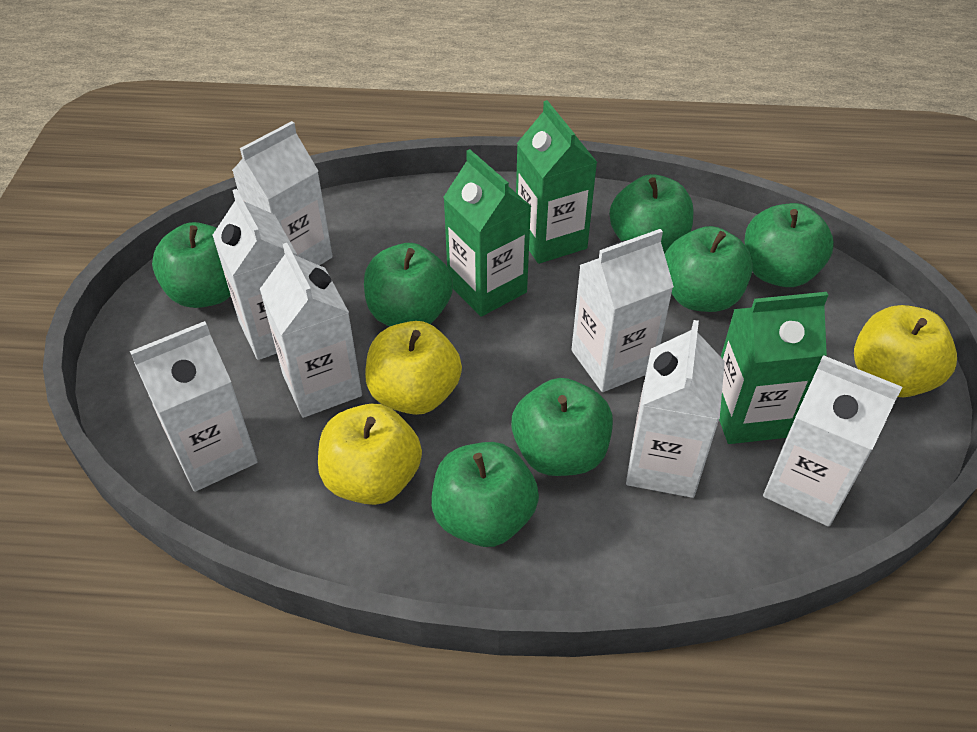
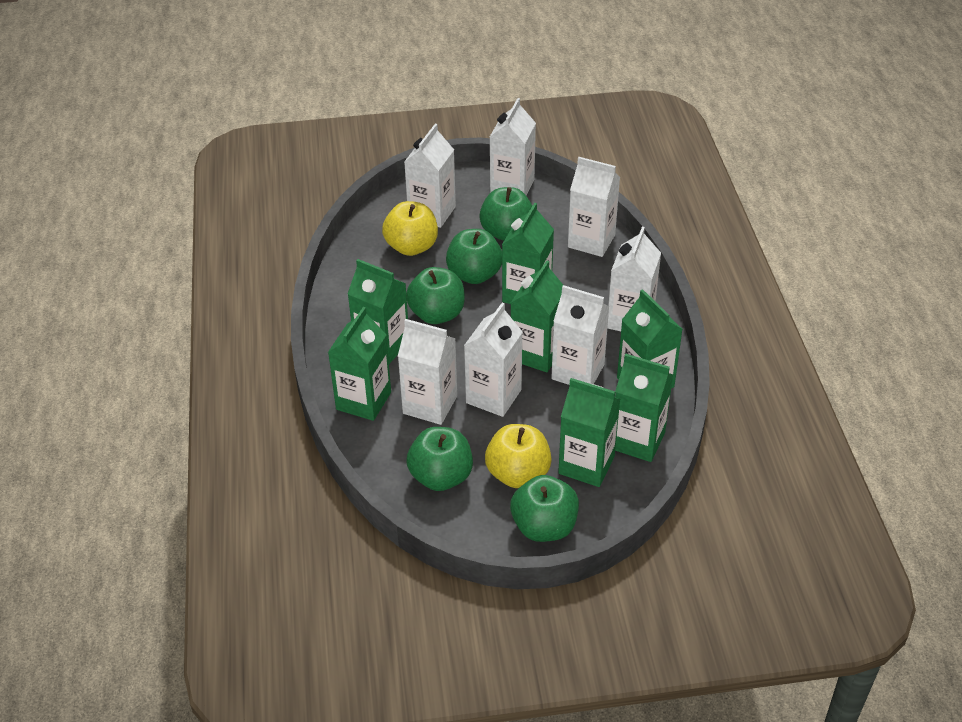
green apple: [152,222,231,308] [364,243,453,326] [432,442,539,547] [511,378,613,476] [610,174,694,254] [665,226,753,312] [745,203,834,287] = 7 -> [406,267,465,324] [406,427,473,491] [446,229,502,284] [479,187,532,241] [510,475,579,542] = 5
green carton: [443,149,532,317] [516,100,598,264] [719,292,828,444] = 3 -> [328,307,391,421] [348,259,408,364] [502,203,554,304] [511,261,563,372] [558,378,620,487] [615,354,673,462] [617,289,683,389] = 7
yellow apple: [318,404,422,505] [365,321,462,415] [854,305,957,397] = 3 -> [382,201,438,256] [485,424,552,488] = 2

